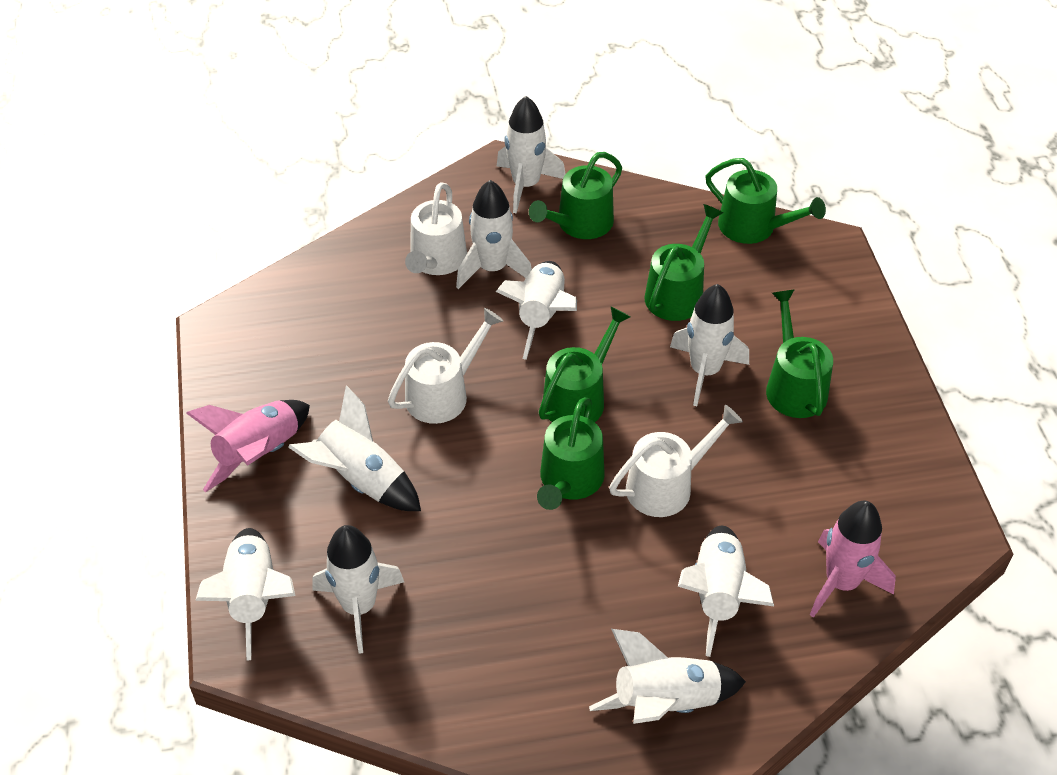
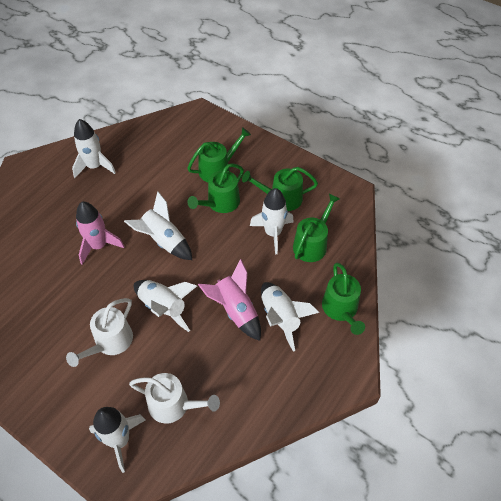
green watering can: [529,152,622,239] [537,397,605,510] [539,307,631,422] [644,204,723,321] [705,158,826,244] [766,289,833,418] = 6 -> [187,127,251,182] [188,163,244,213] [242,167,318,211] [293,194,340,262] [322,263,365,335] = 5
white rocket: [195,528,295,661] [288,386,421,511] [312,525,404,654] [456,180,532,289] [496,261,577,360] [497,96,565,214] [589,629,746,724] [670,284,749,406] [678,526,774,657] = 9 -> [72,119,116,178] [89,407,145,473] [124,192,192,260] [134,280,197,332] [250,188,294,254] [261,282,319,351] = 6
white watering can: [388,308,503,424] [405,182,467,275] [609,405,743,517] = 3 -> [66,298,133,367] [129,373,220,424] = 2

